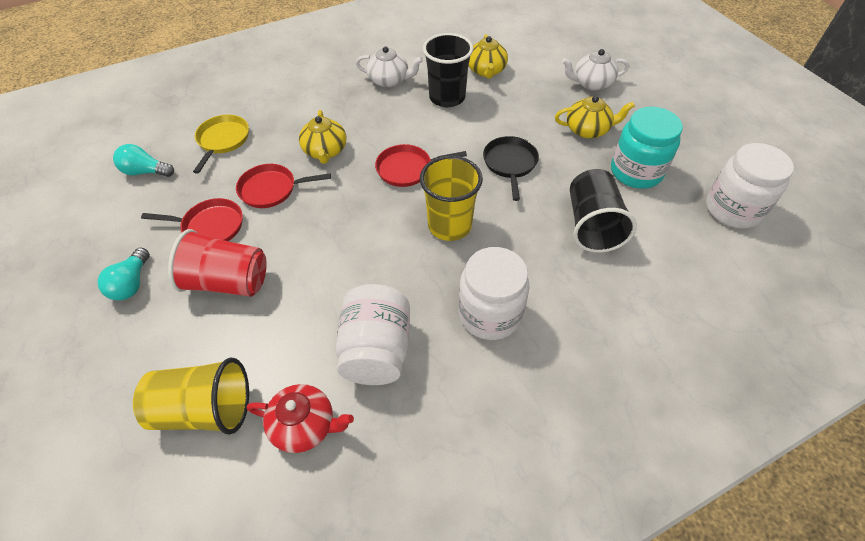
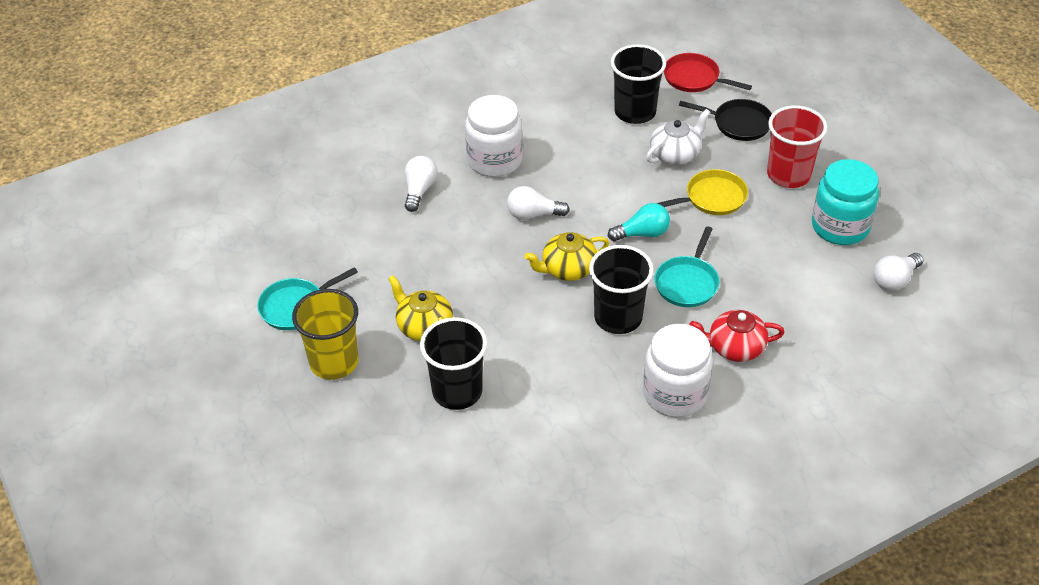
black cup: [423,33,473,107] [570,169,637,253] = 2 -> [420,317,487,410] [589,245,654,334] [611,44,666,124] = 3
red pan: [141,198,243,241] [236,164,331,208] [375,144,467,187] = 3 -> [664,53,752,92] = 1
turquoise light bulb: [97,248,150,301] [113,144,174,177] = 2 -> [608,203,670,241] = 1
turquoise pan: none = 0 -> [257,267,358,330] [654,226,719,307] = 2
white jar: [335,284,410,385] [458,247,530,340] [706,143,794,228] = 3 -> [465,95,523,177] [643,324,713,417] = 2
white light bulb: none = 0 -> [405,156,438,212] [507,186,570,220] [874,253,923,291] = 3
white teapot: [356,46,423,87] [562,49,629,90] = 2 -> [646,109,711,165] = 1
yellow cup: [133,358,249,435] [420,156,483,241] = 2 -> [292,289,358,380] = 1
yellow teapot: [299,110,346,164] [469,34,508,79] [555,96,635,138] = 3 -> [388,275,453,341] [524,232,609,281] = 2

